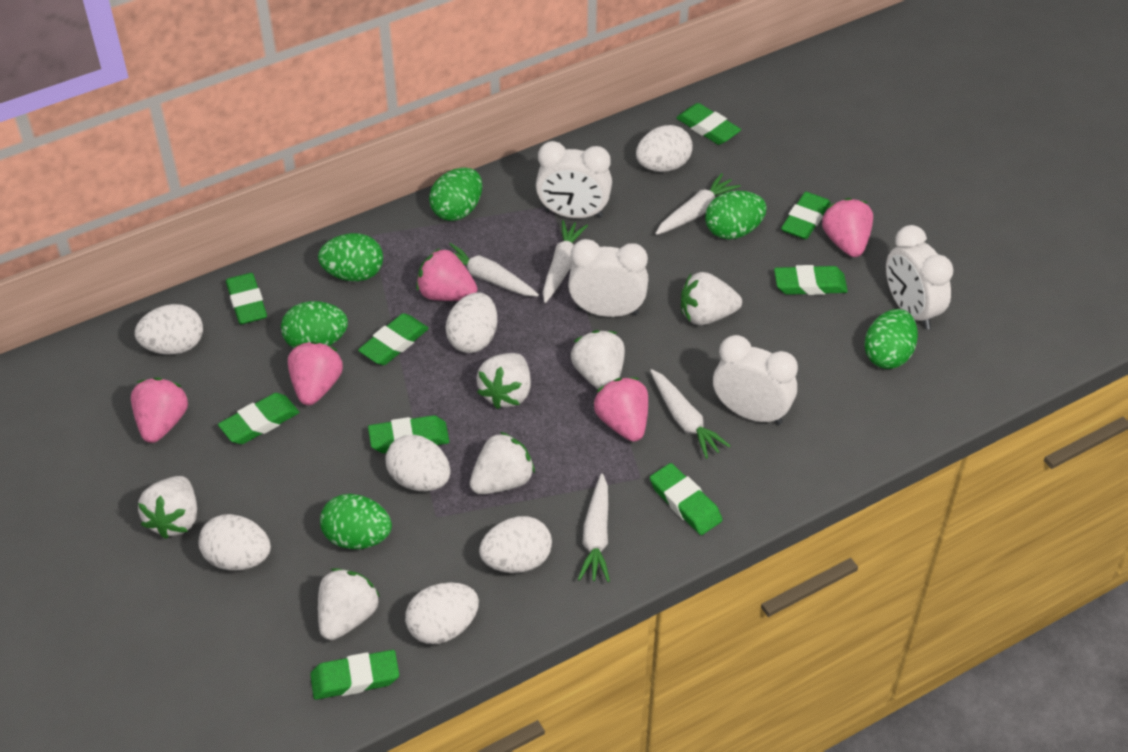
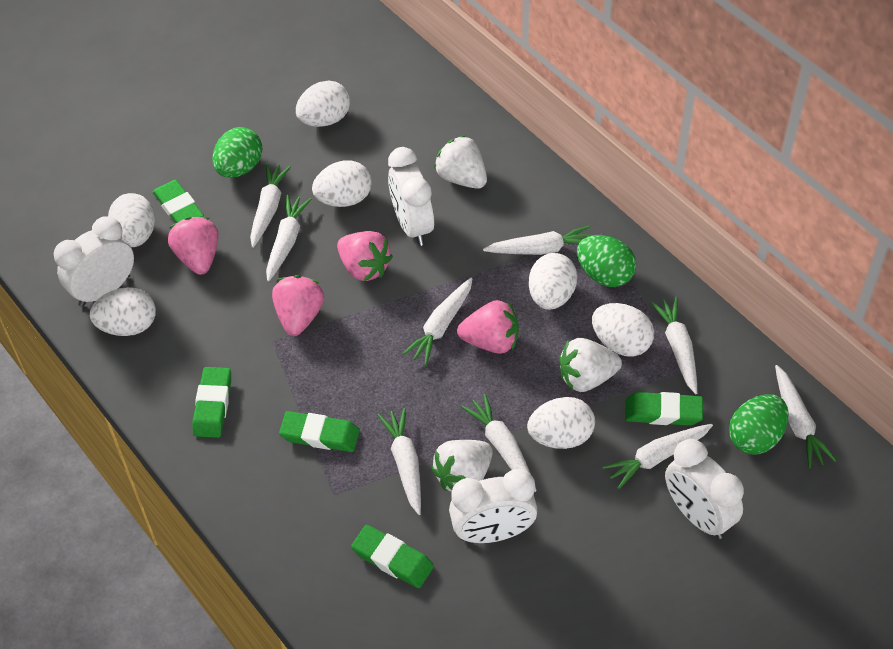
green egg: [281,301,348,348] [318,233,383,281] [320,494,392,549] [429,167,482,221] [705,191,767,239] [864,309,918,369] = 6 -> [212,127,262,178] [577,235,636,287] [729,394,789,455] = 3
green eraser: [218,393,299,444] [226,273,267,324] [310,650,399,700] [358,313,429,365] [368,415,449,453] [650,463,722,535] [676,103,741,145] [774,265,848,295] [781,192,830,239] = 9 -> [153,180,204,223] [192,367,231,438] [279,411,360,452] [351,525,434,588] [625,392,703,426] = 5
pink strawberry: [131,377,188,443] [288,341,343,405] [416,248,478,301] [594,377,648,442] [822,198,873,257] = 5 -> [168,217,218,275] [272,275,324,336] [337,231,393,281] [457,300,519,354] = 4
white carrot: [449,243,539,296] [543,220,588,303] [578,474,610,582] [650,369,731,459] [655,173,741,235] = 5 -> [250,163,291,248] [266,195,312,282] [377,408,421,515] [402,278,473,365] [461,394,537,492] [483,226,593,255] [602,424,713,489] [651,297,697,394] [775,365,837,468] = 9
white strawberry: [138,476,197,539] [318,568,380,640] [470,432,535,494] [477,353,531,409] [571,330,625,389] [681,272,742,325] = 6 -> [431,440,493,492] [434,135,487,189] [559,338,622,392] = 3

